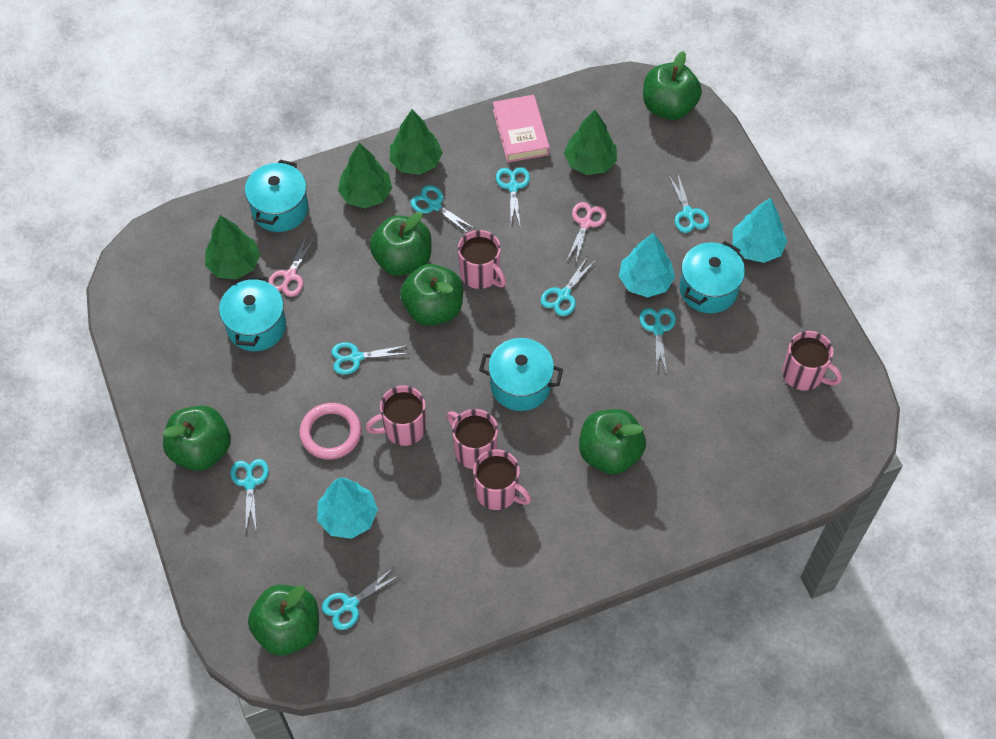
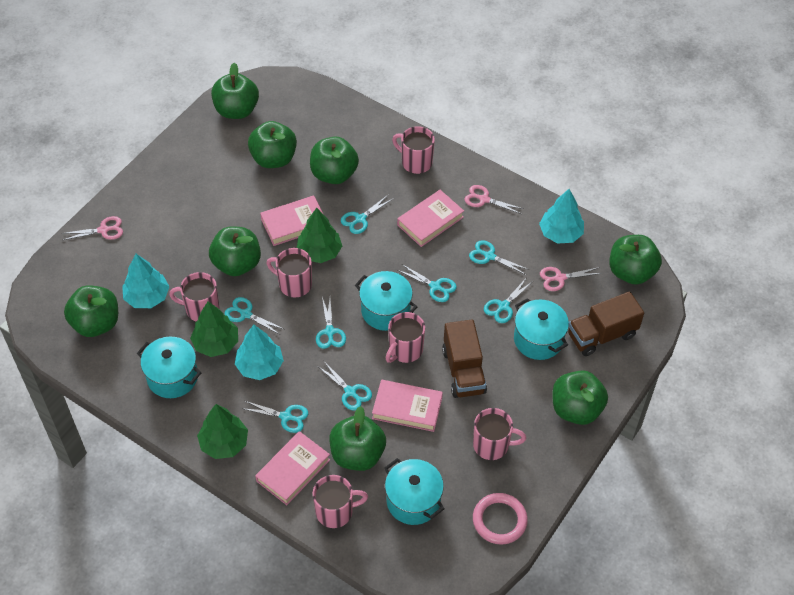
brown truck: none = 0 -> [442,320,487,398] [568,292,644,356] = 2
green apple: [163,405,231,471] [248,585,319,656] [370,212,432,276] [400,264,463,326] [579,409,646,474] [643,51,702,120] = 6 -> [64,285,118,337] [209,227,261,276] [211,63,259,119] [248,121,297,168] [310,136,359,184] [329,406,386,471] [553,370,608,425] [609,235,662,285] = 8
green tree: [205,215,261,279] [338,143,392,208] [390,110,443,175] [564,110,617,175] = 4 -> [190,301,238,357] [197,404,248,459] [297,208,342,263] = 3
pink book: [493,95,550,163] = 1 -> [255,431,330,505] [260,195,323,246] [372,380,443,432] [397,190,464,247] = 4
pink mug: [366,386,426,446] [447,409,498,469] [458,230,506,289] [473,449,531,510] [782,331,842,391] = 5 -> [169,272,220,322] [266,248,312,298] [313,475,368,528] [386,312,425,363] [392,126,435,174] [473,408,526,460] = 6
pink scissors: [268,235,316,297] [567,202,607,262] = 2 -> [61,216,123,240] [465,185,524,214] [540,267,602,291] = 3

